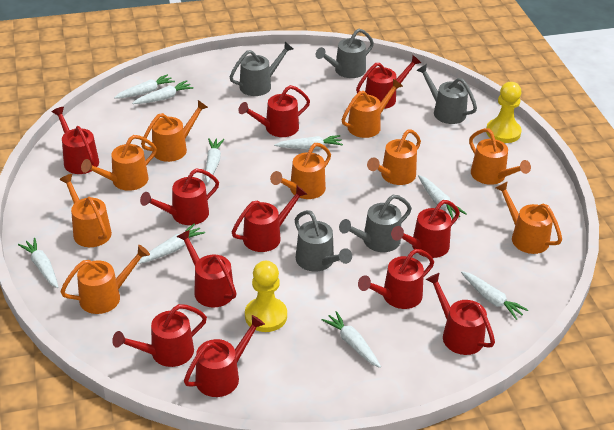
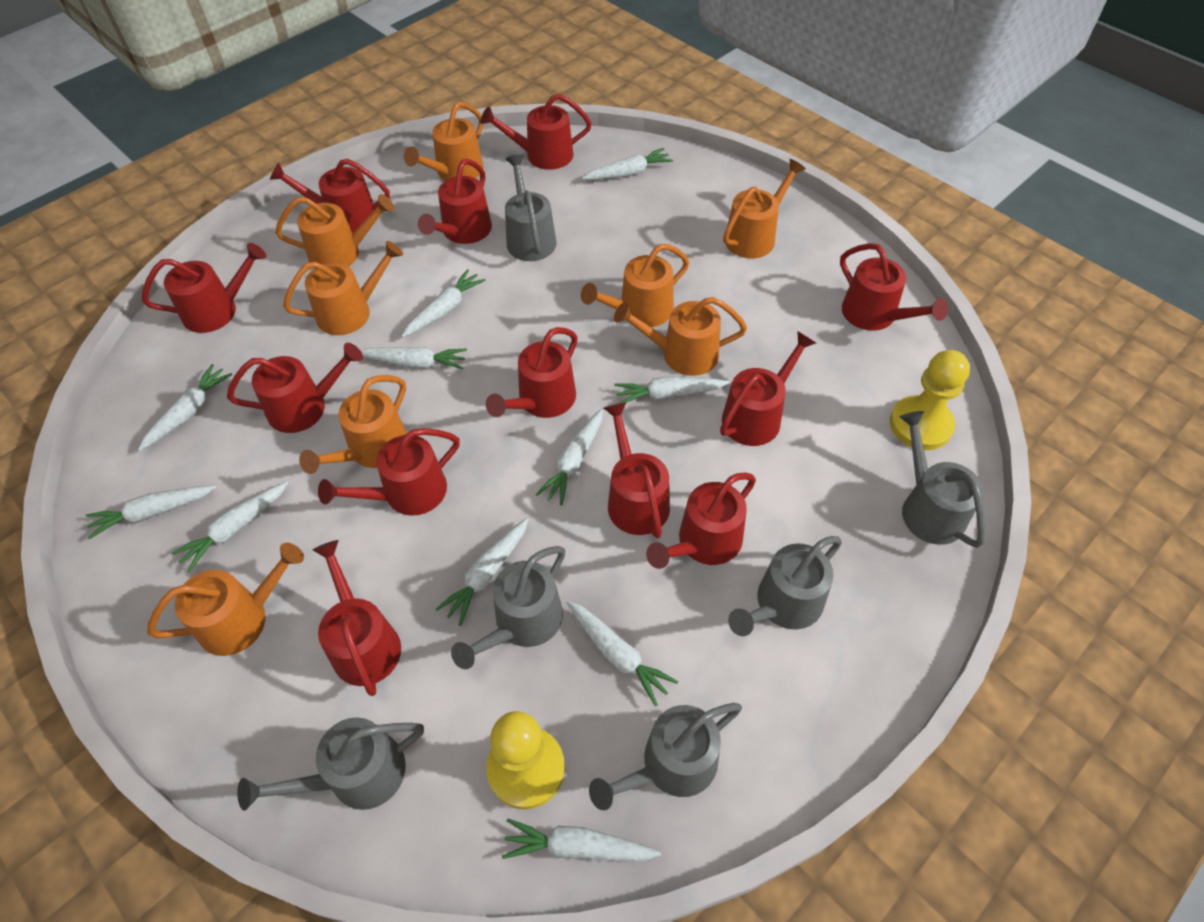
grey watering can: [230,42,293,96] [295,210,352,272] [316,29,374,78] [339,195,412,252] [416,64,477,124] = 5 -> [237,717,424,811] [451,546,565,669] [505,155,557,261] [589,703,742,810] [728,536,842,636] [900,411,985,548] = 6
orange watering can: [59,174,112,247] [60,245,150,314] [81,135,157,191] [141,100,208,162] [270,143,331,199] [341,79,403,138] [367,129,421,185] [469,128,531,185] [496,181,562,254] = 9 -> [147,543,304,656] [275,194,394,267] [283,241,403,335] [299,375,407,474] [404,102,484,181] [581,244,689,327] [614,297,747,376] [723,159,806,259] = 8
red watering can: [52,107,99,174] [112,304,207,367] [140,168,219,225] [177,230,237,308] [184,315,265,397] [232,185,307,252] [239,85,310,137] [356,55,421,109] [358,249,434,309] [391,200,460,258] [425,273,495,355] = 11 -> [142,243,266,333] [227,343,363,433] [270,159,390,233] [313,540,401,696] [318,428,460,516] [418,159,492,244] [481,94,592,170] [486,327,578,418] [604,402,670,538] [646,473,756,569] [720,331,816,446] [840,243,948,331] = 12
white carrot: [18,238,58,288] [114,74,175,99] [132,80,194,104] [138,224,205,264] [205,138,225,183] [274,135,343,149] [321,311,381,368] [418,175,467,219] [461,271,528,320] = 9 -> [86,485,216,539] [138,364,232,451] [172,481,288,572] [360,347,467,370] [402,269,486,337] [435,518,529,626] [502,818,661,861] [535,409,603,506] [567,601,678,706] [582,148,673,180] [614,376,730,403] = 11

